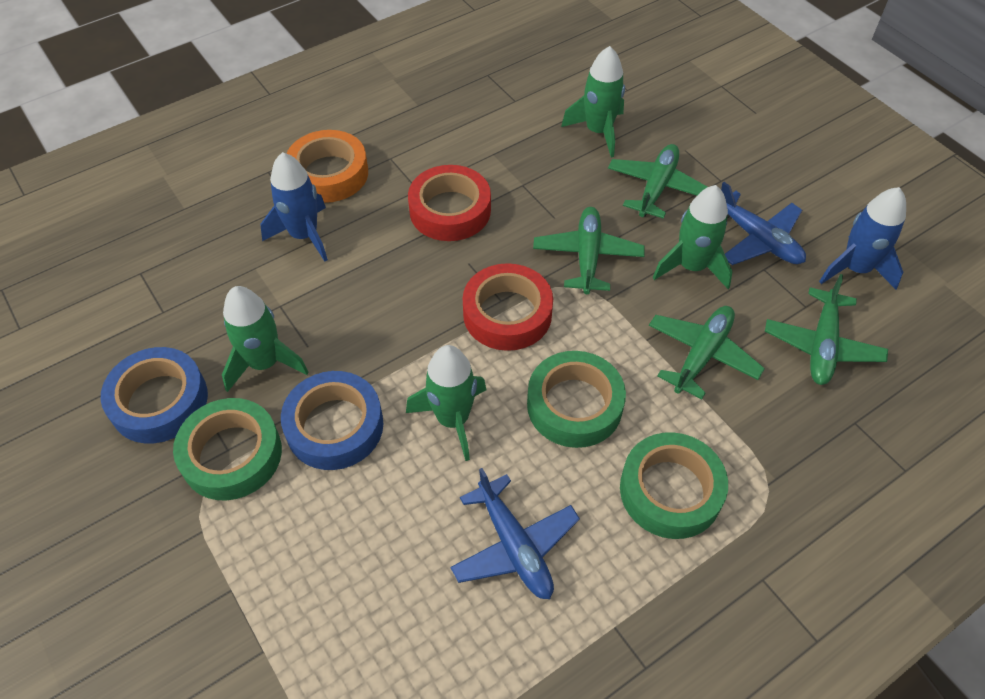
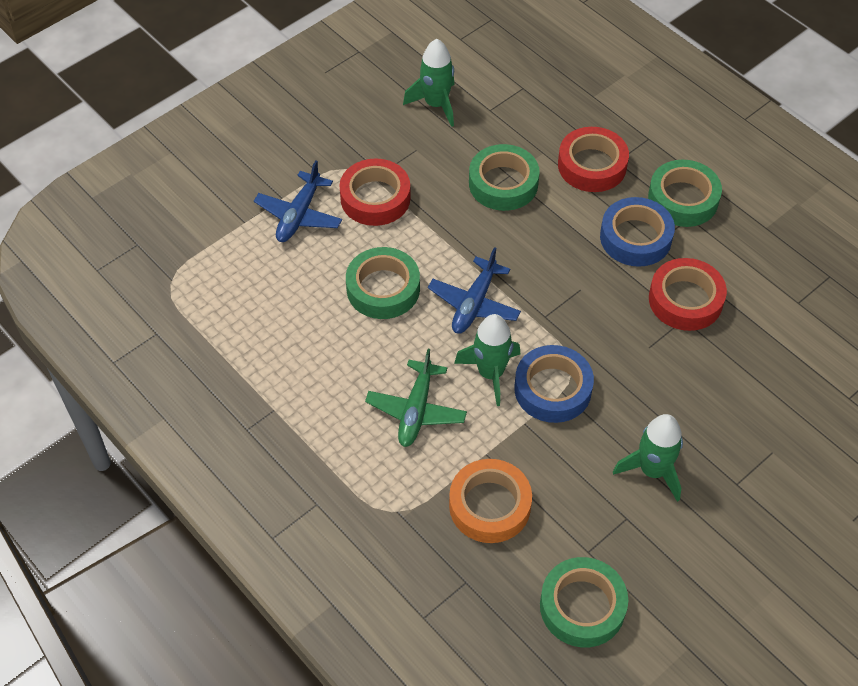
blue rocket: [261,152,328,261] [819,187,906,290] = 2 -> none = 0
green plane: [533,207,645,294] [608,144,707,219] [649,306,765,399] [765,274,888,385] = 4 -> [365,349,467,447] = 1
green rocket: [222,286,309,392] [406,345,486,461] [561,46,625,157] [653,185,732,289] = 4 -> [403,39,455,127] [454,314,520,406] [613,414,683,502] = 3
green tape: [173,398,282,501] [527,351,626,448] [620,432,728,539] = 3 -> [346,247,420,319] [469,144,540,211] [540,557,628,647] [648,160,722,227] = 4
red tape: [408,165,491,241] [463,263,553,351] = 2 -> [339,158,411,226] [558,127,629,192] [649,258,727,331] = 3

